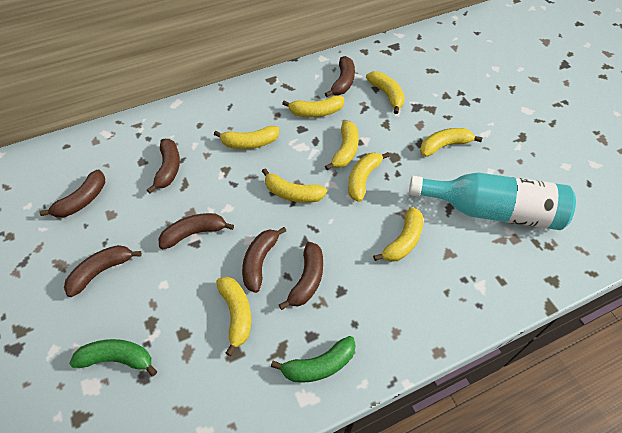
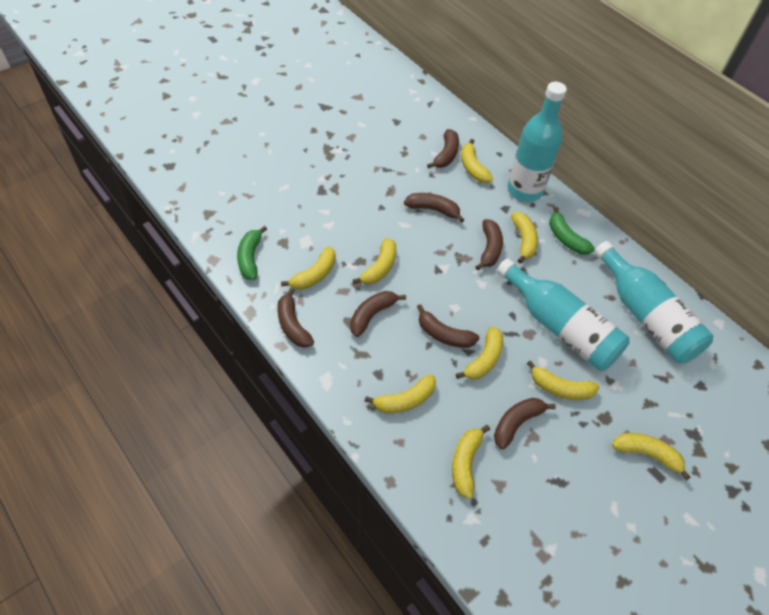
turquoise bottle: [409,173,576,230] = 1 -> [497,258,630,371] [508,82,567,202] [594,241,713,364] = 3

